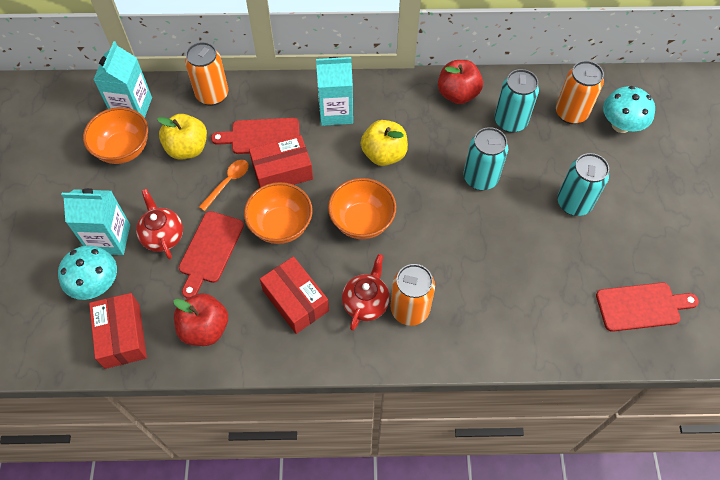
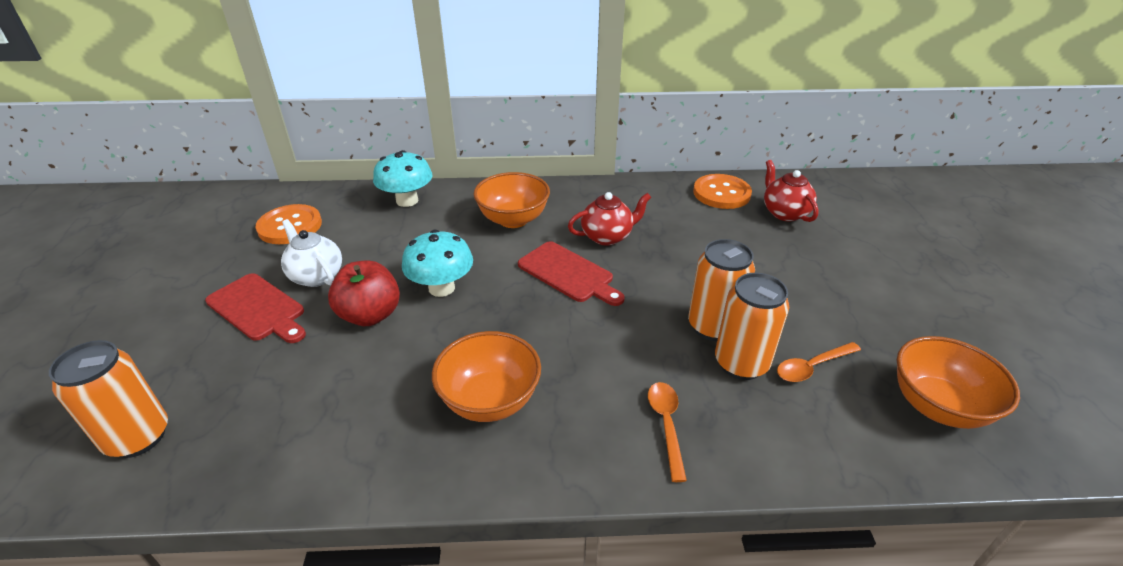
orange button: none = 0 -> [256,204,322,244] [693,174,752,209] = 2
orange spoon: [199,160,249,211] = 1 -> [648,382,687,482] [777,342,861,382] = 2
red apple: [173,293,228,346] [438,60,483,104] = 2 -> [328,260,400,326] = 1
red box: [89,293,147,369] [249,135,313,187] [260,256,329,334] = 3 -> none = 0
red cutting board: [179,211,244,299] [211,118,299,154] [596,282,699,332] = 3 -> [205,273,306,343] [518,241,625,306] = 2
turquoise can: [464,127,508,190] [494,69,539,133] [557,153,609,216] = 3 -> none = 0
turquoise carton: [61,188,130,255] [93,41,152,118] [316,57,353,126] = 3 -> none = 0
white teapot: none = 0 -> [281,219,342,287] = 1
yellow apple: [157,114,207,160] [361,120,408,166] = 2 -> none = 0

